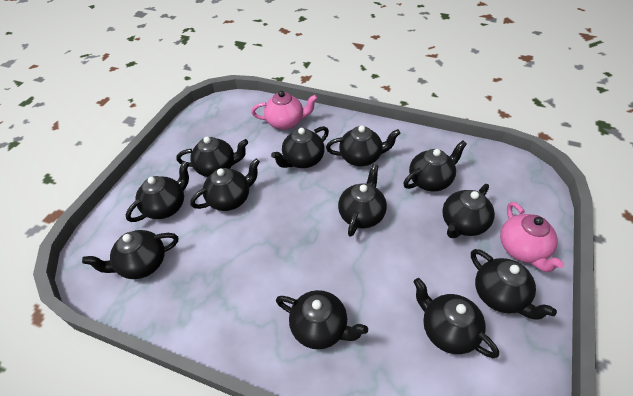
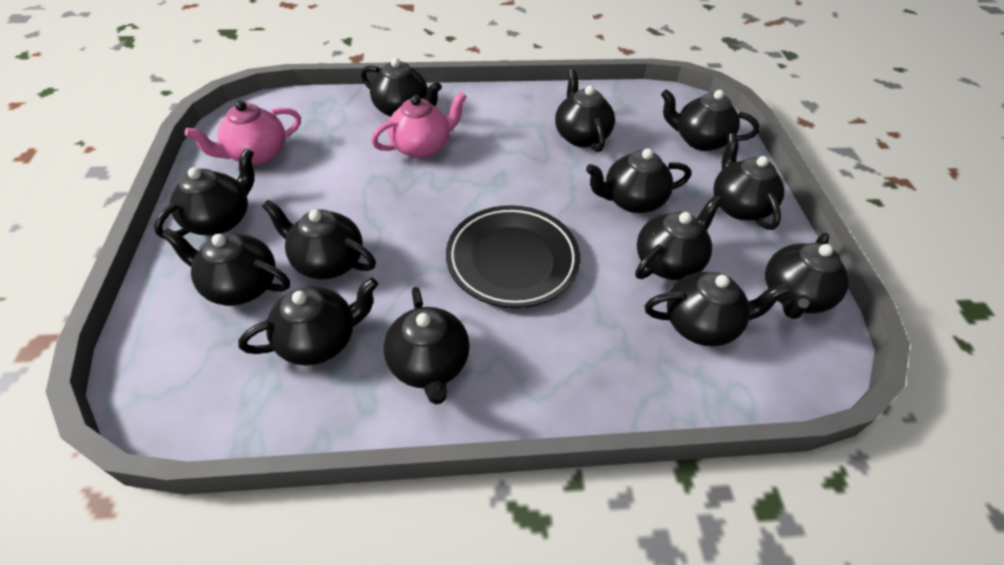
black plate: none = 0 -> [446,205,580,308] = 1
black teapot: [82,230,178,279] [126,161,189,222] [176,137,248,177] [190,158,260,211] [271,126,329,168] [276,290,368,350] [326,126,401,166] [338,164,387,237] [403,140,467,191] [413,278,499,358] [443,184,495,238] [471,249,557,320] = 12 -> [154,148,255,239] [161,228,290,306] [238,278,378,366] [262,200,376,280] [361,58,442,117] [384,287,470,405] [555,69,615,152] [586,148,691,213] [635,195,723,280] [645,272,789,346] [661,89,760,151] [713,133,785,230] [765,233,849,319] = 13

